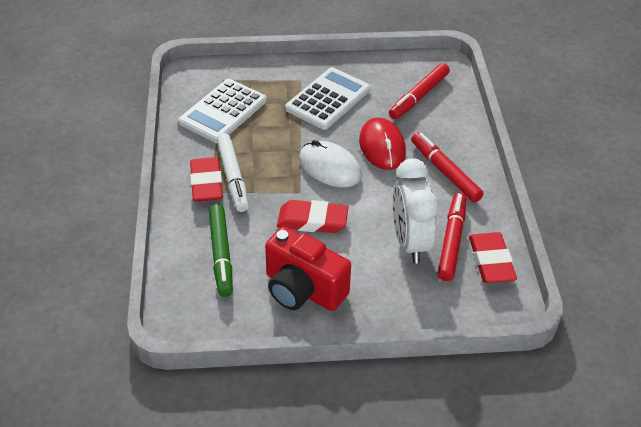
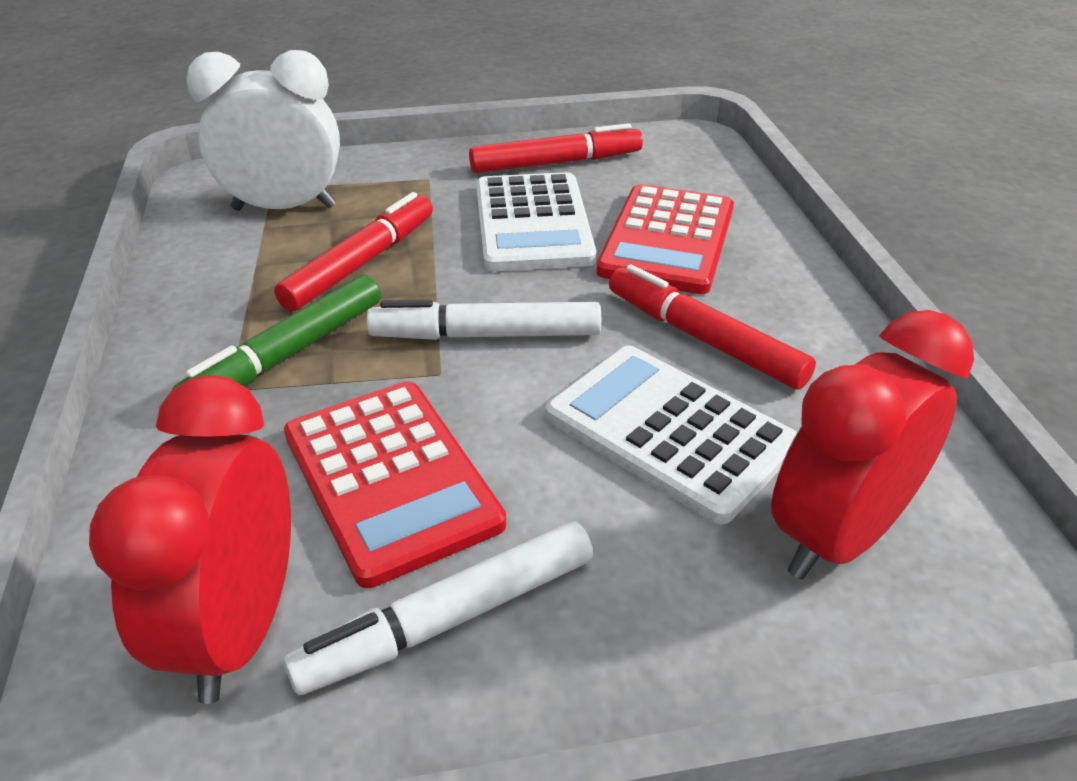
red calculator: none = 0 -> [284,381,506,588] [596,184,734,294] = 2
red camera: [265,226,351,311] = 1 -> none = 0
red clock: none = 0 -> [89,375,291,704] [771,310,974,579] = 2
red eraser: [190,157,223,202] [277,200,348,233] [469,232,517,283] = 3 -> none = 0
red mouse: [359,118,406,170] = 1 -> none = 0
white marker: [217,133,249,212] = 1 -> [283,521,593,695] [367,300,601,340] = 2
white mouse: [299,140,362,187] = 1 -> none = 0

